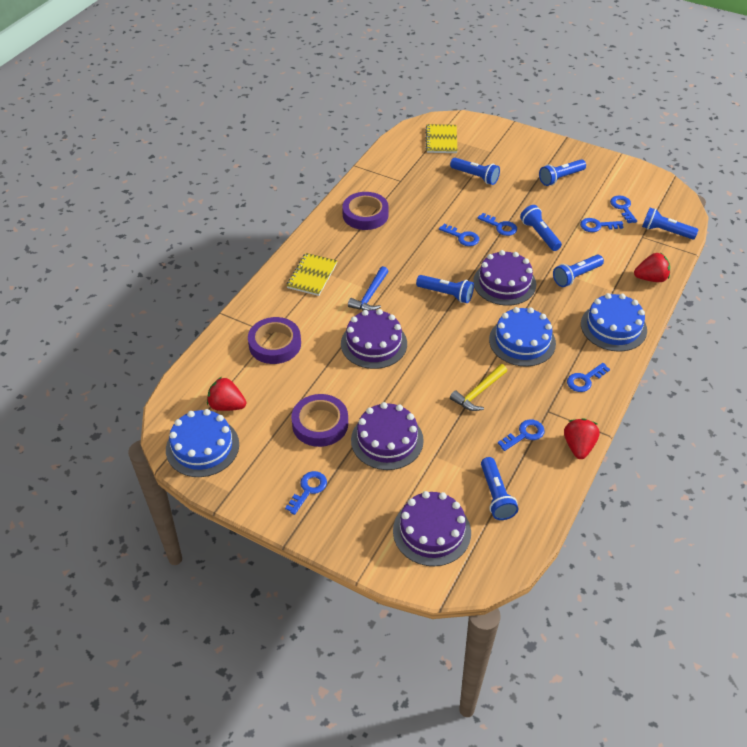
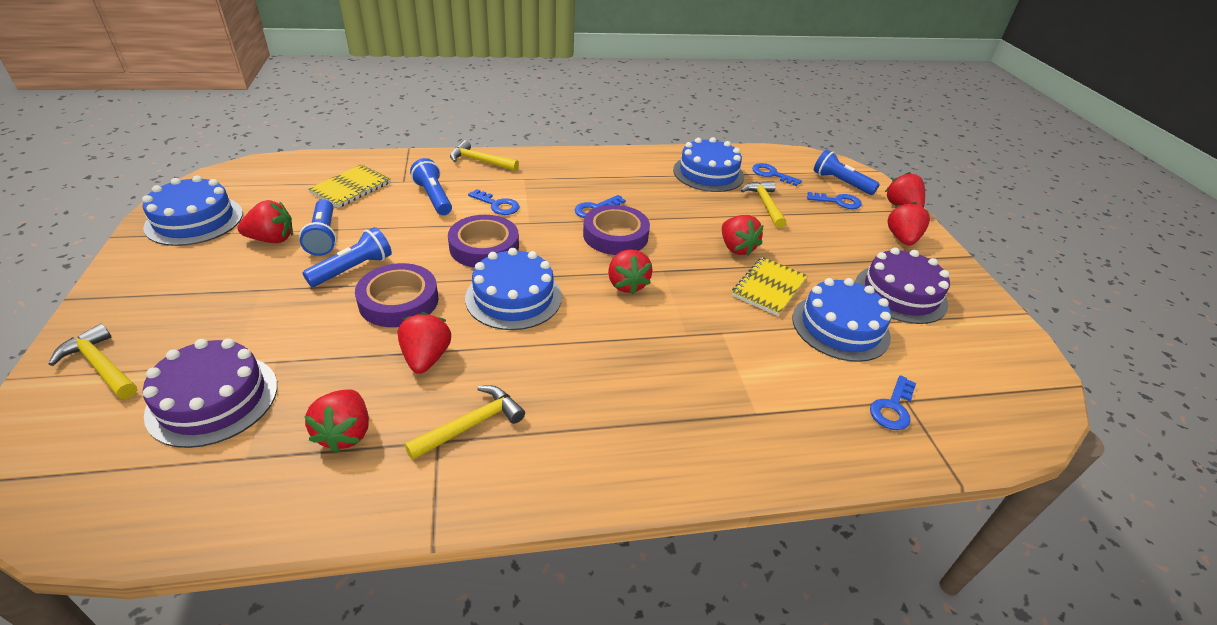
blue cake: [166,409,239,477] [489,307,556,367] [581,293,647,352] = 3 -> [142,175,243,246] [465,248,562,330] [673,137,744,192] [792,278,891,362] = 4
blue flashlight: [416,275,474,303] [450,158,500,185] [481,457,518,520] [520,205,562,251] [539,159,586,186] [553,255,604,287] [642,208,699,239] = 7 -> [299,199,337,256] [303,227,392,287] [410,158,452,215] [814,150,880,195] = 4
blue hammer: [348,266,388,311] = 1 -> none = 0
blue key: [285,471,327,515] [439,223,479,246] [477,213,517,236] [498,420,545,451] [567,363,610,392] [580,218,623,232] [610,195,637,223] = 7 -> [468,189,520,215] [575,195,626,218] [752,163,802,186] [807,192,862,209] [870,375,916,430] = 5
purple cake: [341,309,407,369] [351,402,424,470] [393,491,471,566] [473,250,536,306] = 4 -> [143,339,277,448] [855,247,950,324] = 2
red strawberry: [207,377,246,411] [564,418,599,459] [634,252,670,282] = 3 -> [237,200,293,243] [304,389,369,453] [398,312,451,374] [608,249,652,295] [722,215,764,256] [885,172,925,208] [888,202,930,246] = 7
yellow hammer: [450,364,507,411] = 1 -> [49,324,137,399] [405,385,525,460] [450,140,519,171] [741,181,786,228] = 4

